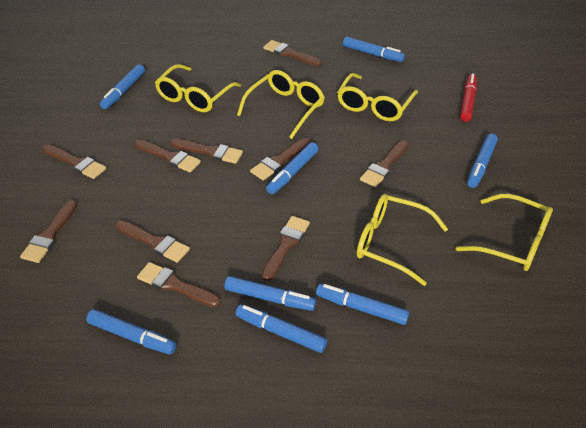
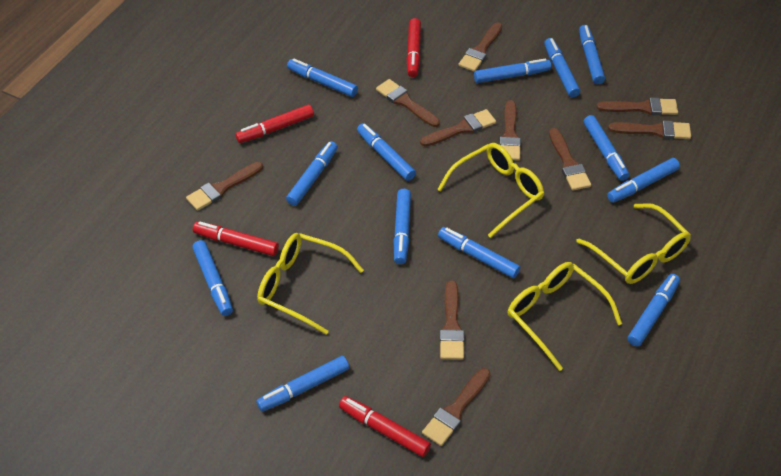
blue marker: [86,309,177,355] [100,64,145,109] [224,276,316,311] [236,304,327,353] [266,142,318,194] [316,284,409,325] [343,37,405,62] [467,134,498,188] = 8 -> [192,240,233,316] [256,356,349,412] [286,141,338,206] [287,59,358,97] [357,123,416,181] [393,189,411,264] [438,227,520,278] [474,59,551,83] [544,38,580,97] [579,25,605,84] [583,115,629,181] [607,158,680,203] [627,274,680,347] = 13
red marker: [460,73,477,122] = 1 -> [193,221,279,256] [235,105,314,143] [339,396,431,457] [407,18,421,77] = 4
yellow glasses: [155,64,241,112] [237,70,325,139] [337,73,418,121] [357,194,448,286] [456,194,553,271] = 5 -> [257,233,364,335] [437,143,544,238] [508,262,622,371] [576,203,691,284] = 4

